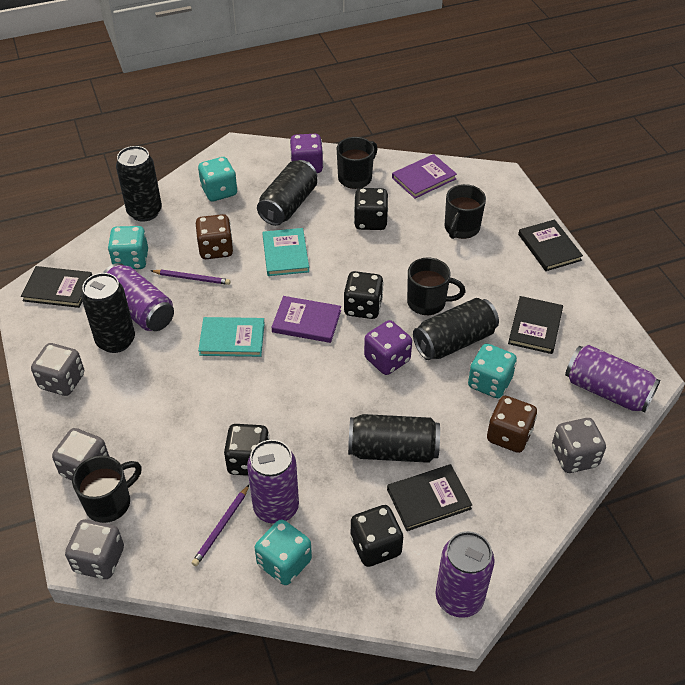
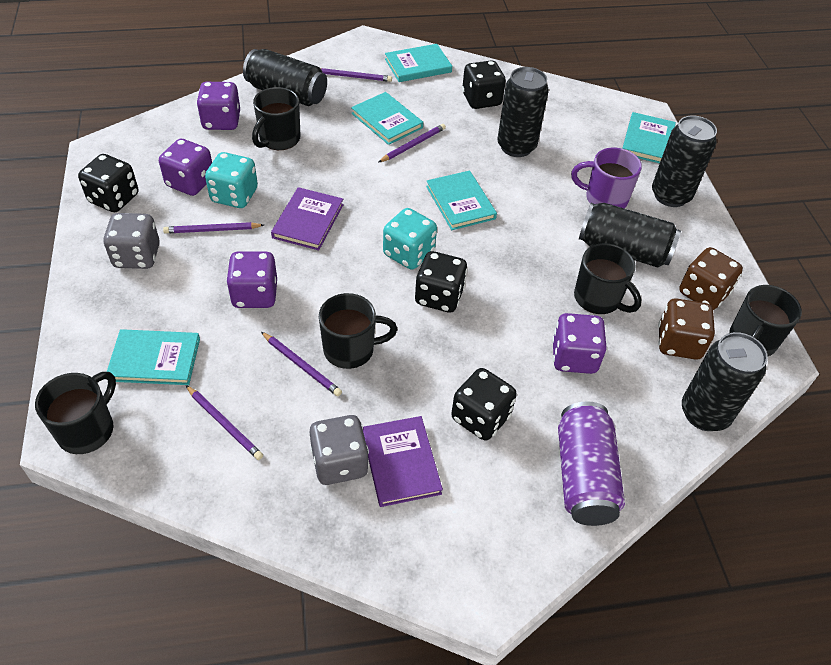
black book: [21,266,92,308] [387,464,472,531] [508,296,563,354] [518,220,583,271] = 4 -> none = 0
black mug: [72,455,142,523] [337,137,378,189] [407,257,465,315] [444,184,486,239] = 4 -> [35,372,116,454] [252,87,301,150] [319,293,398,369] [574,243,641,314] [729,285,802,356] = 5
grey dice: [31,343,84,396] [52,428,110,480] [65,519,124,579] [552,418,606,473] = 4 -> [103,213,160,269] [310,415,369,485] = 2
purple can: [103,263,174,331] [247,440,299,524] [436,531,495,618] [565,345,660,413] = 4 -> [558,402,625,526] = 1
purple dice: [290,134,323,173] [364,320,412,375] = 2 -> [159,139,212,196] [196,82,240,130] [226,252,277,308] [552,313,607,374] = 4
purple mug: none = 0 -> [571,148,642,208] = 1
purple pencil: [151,269,231,285] [192,485,249,566] = 2 -> [163,222,264,233] [186,385,263,460] [261,332,342,396] [321,68,392,82] [378,124,446,163] = 5
turquoise book: [198,317,265,357] [262,228,309,276] = 2 -> [107,329,200,385] [351,92,423,145] [385,44,452,82] [426,171,497,230] [622,112,676,163] = 5
turquoise dice: [108,226,148,269] [198,157,238,201] [255,520,312,585] [468,344,517,398] = 4 -> [205,152,258,208] [383,208,437,270] = 2

